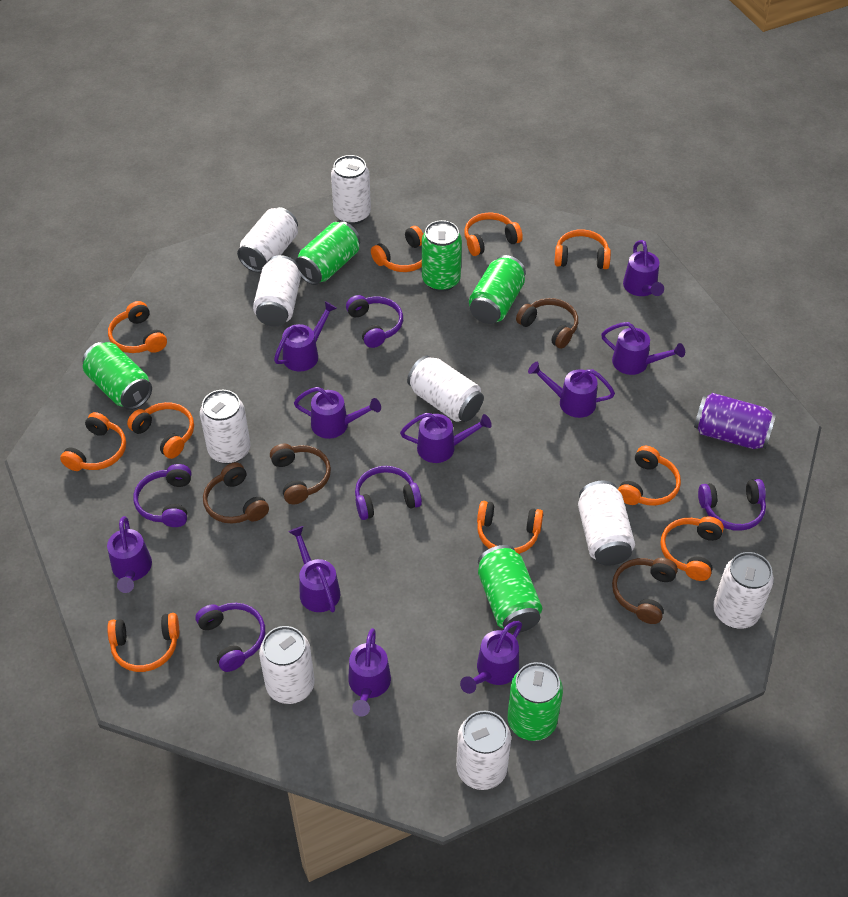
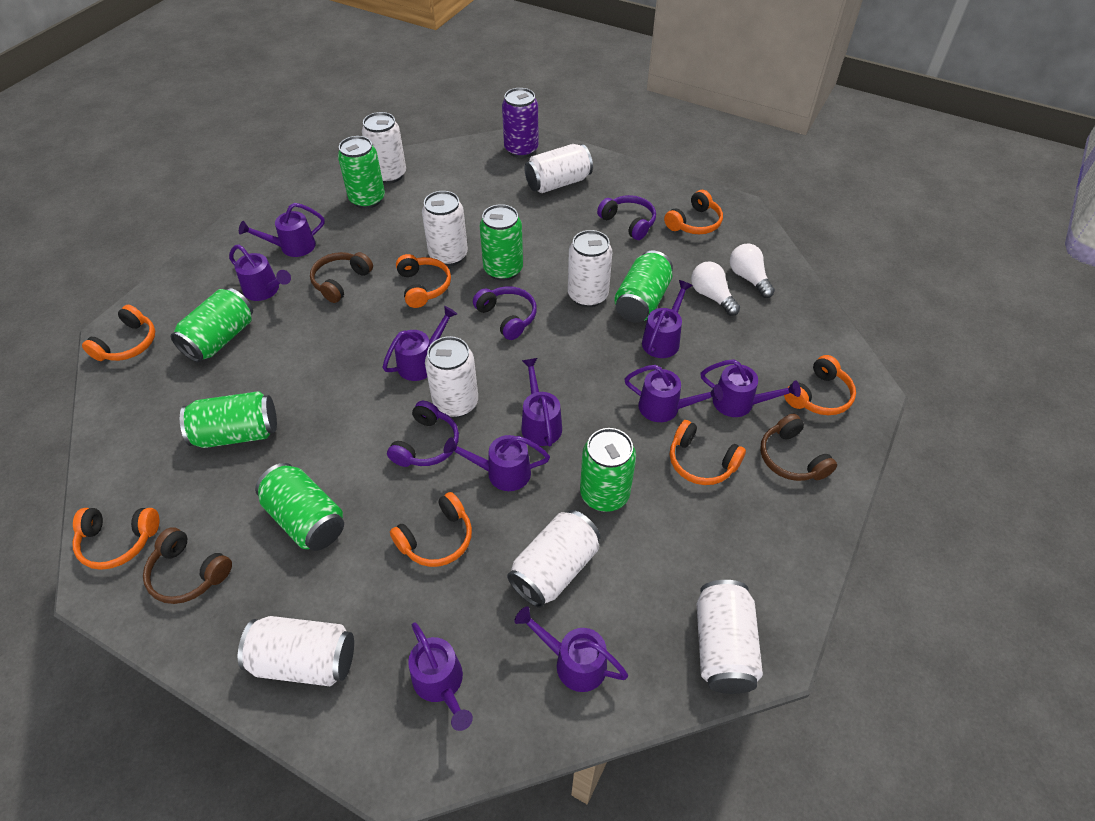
brown headphones: [203,462,269,524] [270,444,331,504] [516,298,578,349] [612,558,678,624] = 4 -> [143,527,232,604] [310,252,373,303] [760,414,837,481] = 3
green can: [83,342,152,410] [295,221,360,285] [422,220,462,292] [469,255,526,324] [478,545,542,633] [507,662,563,741] = 6 -> [170,288,253,363] [180,391,277,448] [255,463,344,551] [338,136,385,209] [480,204,523,281] [580,428,636,512] [614,250,673,323] = 7
orange headphones: [60,412,126,471] [107,613,179,672] [108,301,167,353] [127,402,194,459] [371,226,423,272] [464,213,523,256] [477,501,543,554] [555,229,611,269] [618,446,681,506] [660,516,724,581] = 10 -> [72,508,159,570] [82,305,155,361] [390,492,472,567] [396,254,451,308] [664,190,723,234] [670,420,746,485] [784,355,856,415] = 7
purple headphones: [133,464,191,527] [196,603,265,672] [346,295,403,348] [355,466,422,520] [698,479,766,531] = 5 -> [387,401,459,467] [473,286,537,340] [597,195,656,240] = 3
white can: [200,390,250,464] [237,207,298,273] [253,255,301,326] [259,626,315,704] [331,155,371,225] [407,356,484,422] [456,711,511,790] [578,481,635,566] [713,552,774,629] = 9 -> [238,616,354,686] [362,112,406,184] [422,191,468,266] [425,336,478,418] [507,510,601,608] [524,144,593,193] [568,230,612,307] [697,580,763,694] = 8
white light bulb: none = 0 -> [691,262,740,316] [730,244,775,298] = 2

